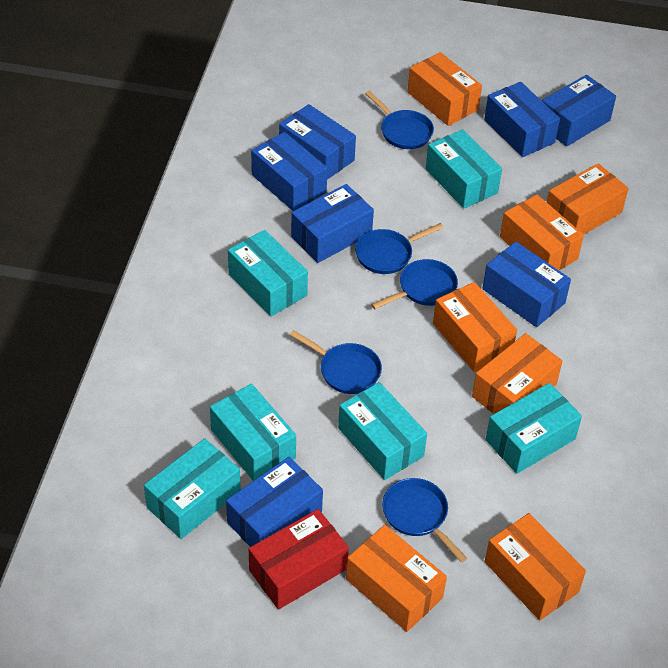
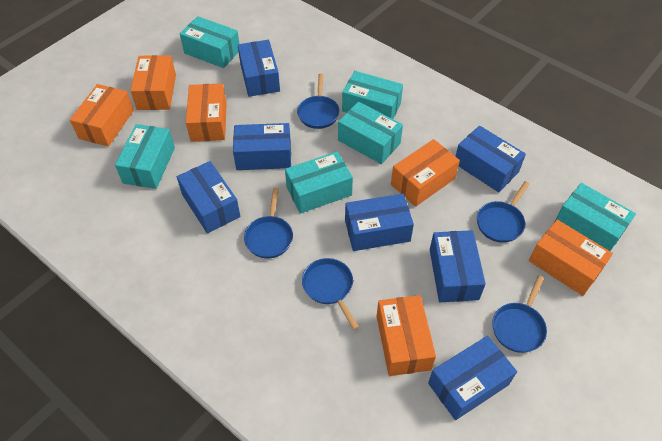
orange box: [346,525,447,632] [408,52,482,126] [433,282,517,372] [472,333,562,414] [484,513,586,621] [500,195,584,270] [547,163,629,234] = 7 -> [70,84,134,147] [130,55,176,110] [186,83,227,142] [376,295,436,376] [391,139,460,207] [529,220,613,296] = 6
red box: [249,509,349,610] = 1 -> none = 0

